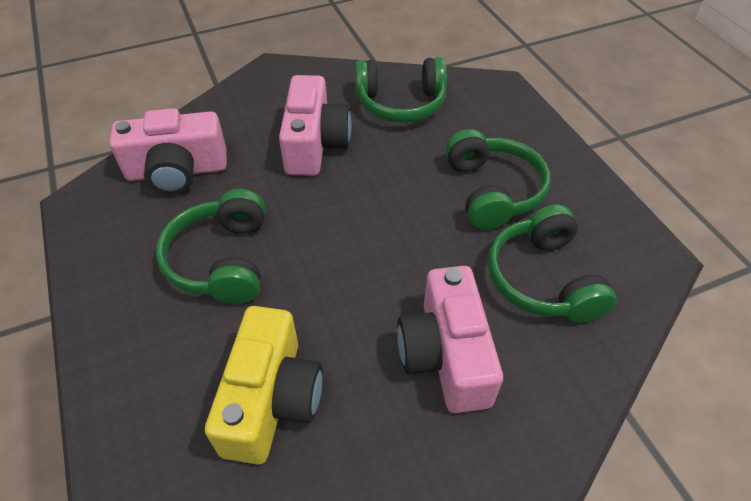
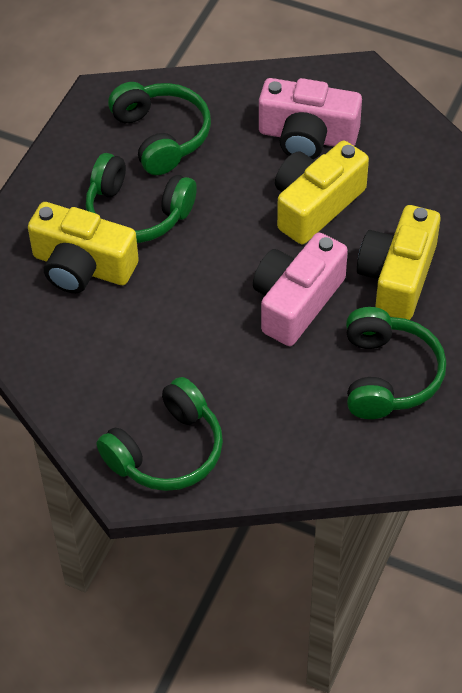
pink camera: [109,108,227,194] [279,75,351,176] [397,266,503,413] = 3 -> [253,233,348,346] [259,78,362,159] = 2
yellow camera: [205,306,323,464] = 1 -> [28,202,139,293] [275,141,369,244] [357,205,440,320] = 3

